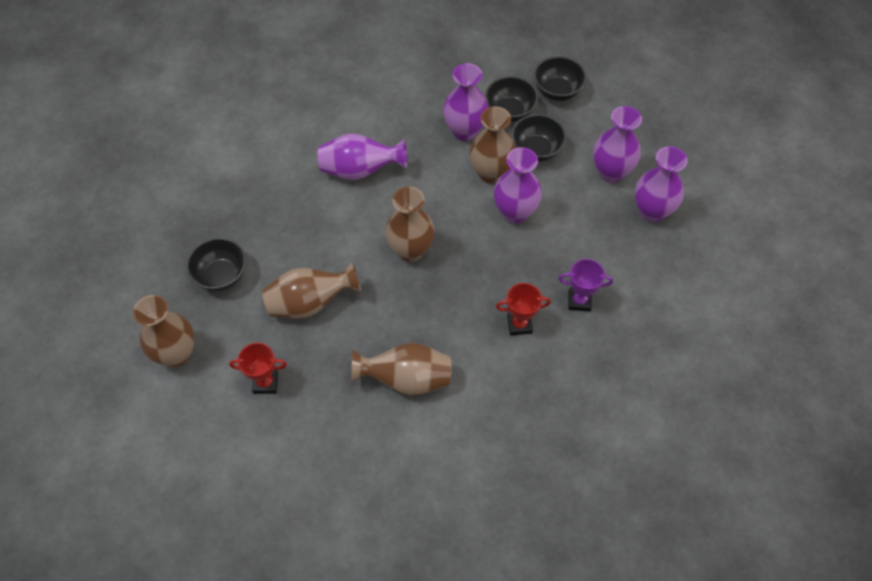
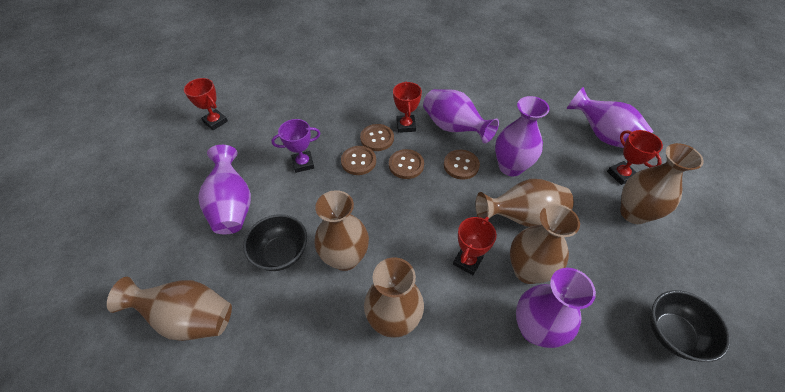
black bowl: [186,238,246,291] [485,76,538,122] [511,114,567,162] [534,56,586,101] = 4 -> [243,214,307,271] [650,290,731,362] = 2
brown button: none = 0 -> [341,146,376,175] [360,124,394,151] [389,149,424,179] [444,150,480,179] = 4
brown vase: [133,295,195,367] [262,262,361,318] [351,343,451,396] [385,187,435,262] [469,106,515,183] = 5 -> [107,277,232,341] [314,190,369,271] [364,257,424,338] [475,179,574,227] [510,204,580,284] [620,143,704,224] = 6
red trophy: [229,343,287,394] [496,283,551,335] = 2 -> [184,78,228,130] [393,81,422,133] [453,217,497,275] [607,130,663,185] = 4

